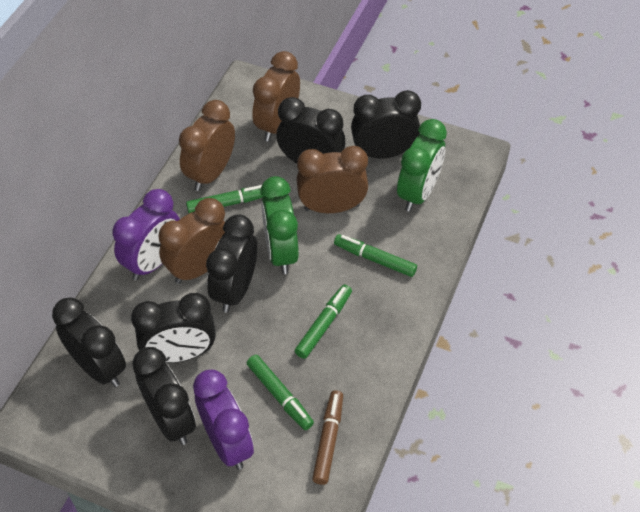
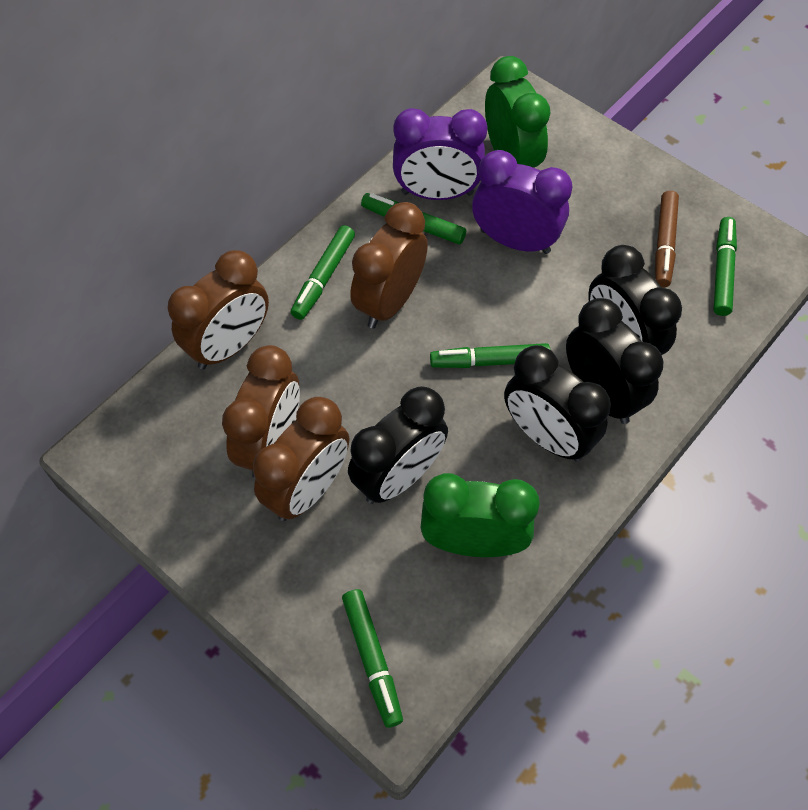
black clock: [52,297,126,387] [131,293,216,363] [132,347,196,445] [206,214,257,313] [276,97,345,163] [351,90,421,158] = 6 -> [348,386,448,504] [504,345,611,462] [566,298,664,424] [588,245,682,355] = 4
green marker: [186,185,263,213] [247,355,314,430] [295,285,352,359] [334,234,417,277] = 4 -> [290,225,355,320] [342,589,403,728] [361,193,466,245] [430,343,551,368] [713,217,737,316] = 5

